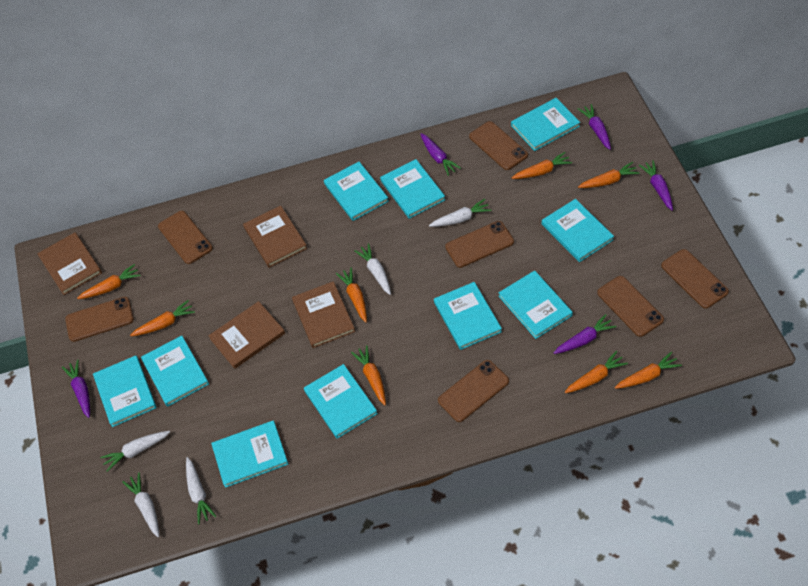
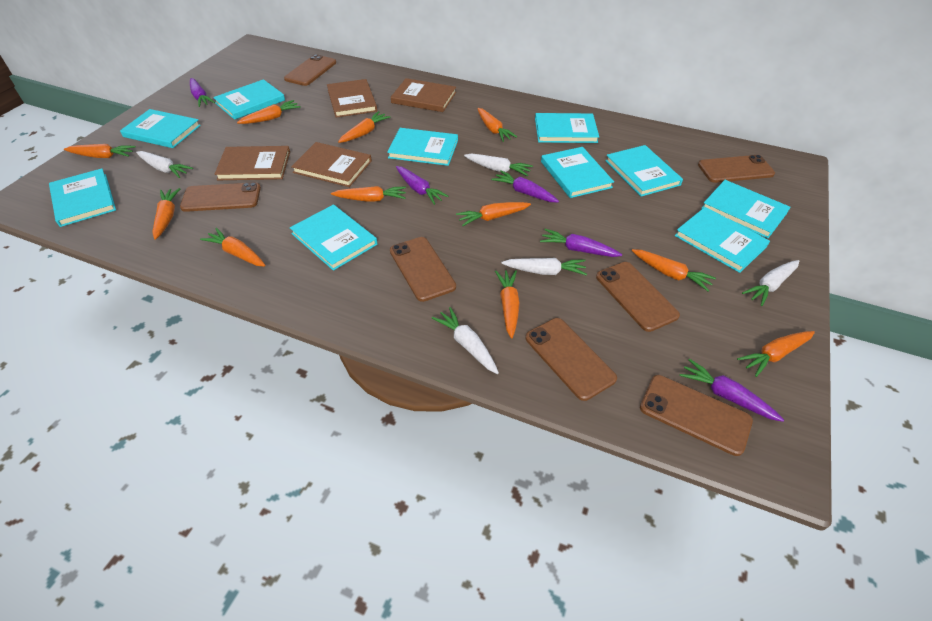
orange carrot: [77,264,141,299] [130,300,195,336] [336,267,367,322] [351,345,386,405] [512,152,572,179] [564,351,628,393] [578,162,640,188] [615,352,682,389] = 8 -> [64,144,136,158] [152,188,180,240] [200,228,265,267] [237,100,301,124] [331,186,406,202] [338,111,391,143] [456,202,531,226] [477,108,517,142] [495,270,520,338] [632,249,716,291] [737,331,815,377] = 11

